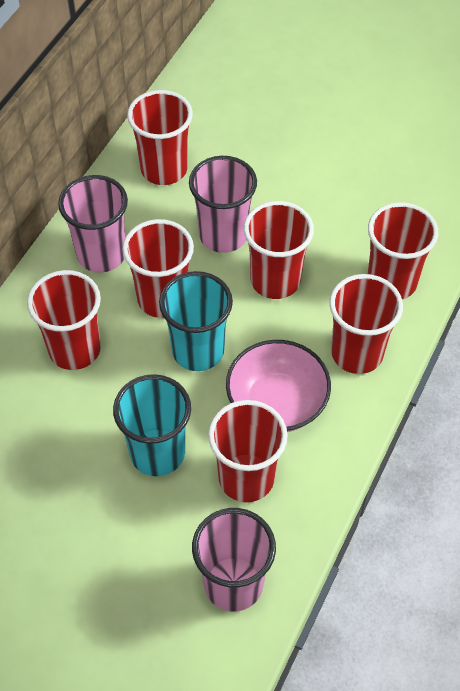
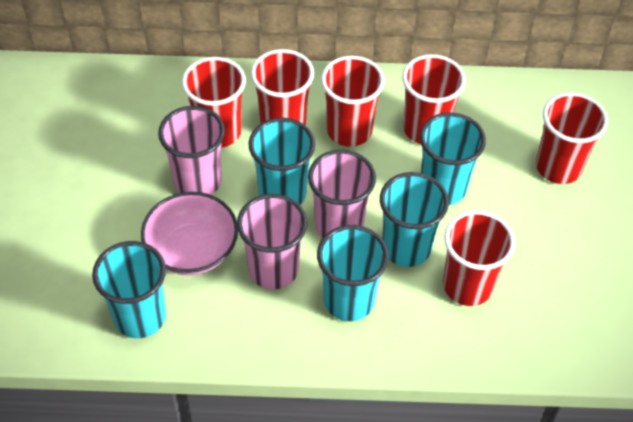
red cup: [27,270,101,370] [122,219,194,318] [127,90,193,185] [208,400,288,502] [244,201,314,299] [329,274,403,374] [368,202,438,299] = 7 -> [182,57,246,148] [251,49,314,125] [321,56,385,147] [402,54,466,144] [443,210,515,306] [536,92,608,184] = 6
turquoise cup: [113,374,191,476] [159,271,233,371] = 2 -> [92,241,166,338] [248,118,315,204] [317,225,389,321] [380,172,449,267] [420,112,486,205] = 5

